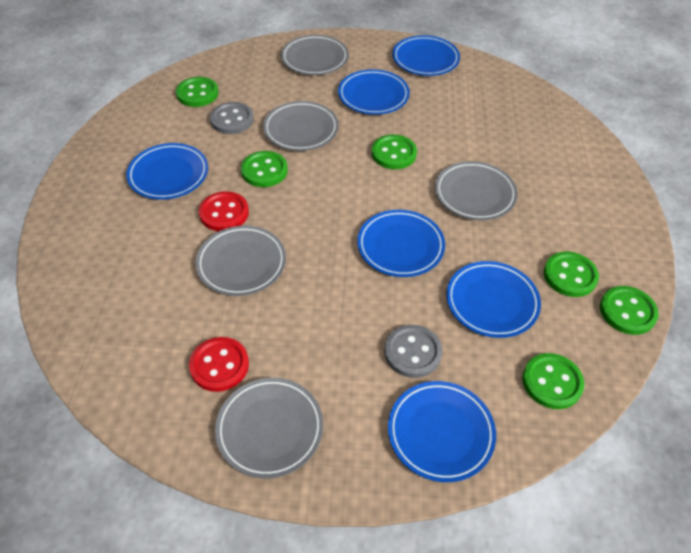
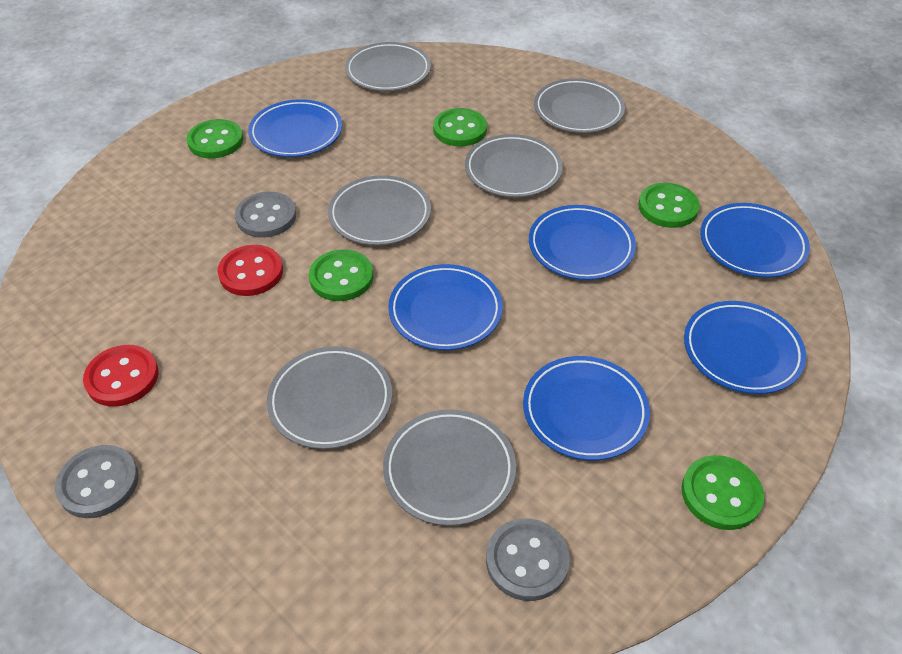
green button: [176,77,219,107] [241,151,288,187] [372,134,417,169] [522,353,584,409] [544,252,599,297] [600,286,659,335] = 6 -> [187,119,243,158] [309,249,373,301] [433,108,487,146] [639,183,700,228] [682,455,764,530] = 5
grey button: [210,102,254,134] [384,325,442,378] = 2 -> [55,445,139,518] [235,192,296,238] [486,518,570,601] = 3
grey plate: [195,226,286,296] [215,378,323,478] [263,101,339,151] [281,35,349,75] [435,161,518,220] = 5 -> [267,346,392,449] [328,175,431,245] [345,42,431,91] [383,409,516,526] [465,134,562,197] [534,78,625,133] = 6

